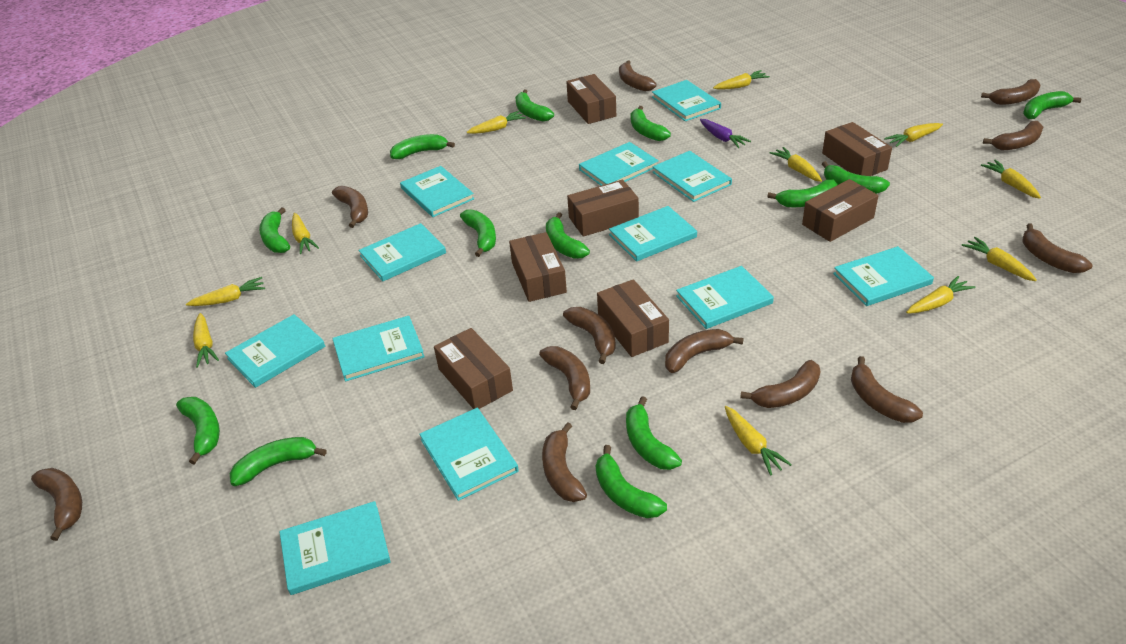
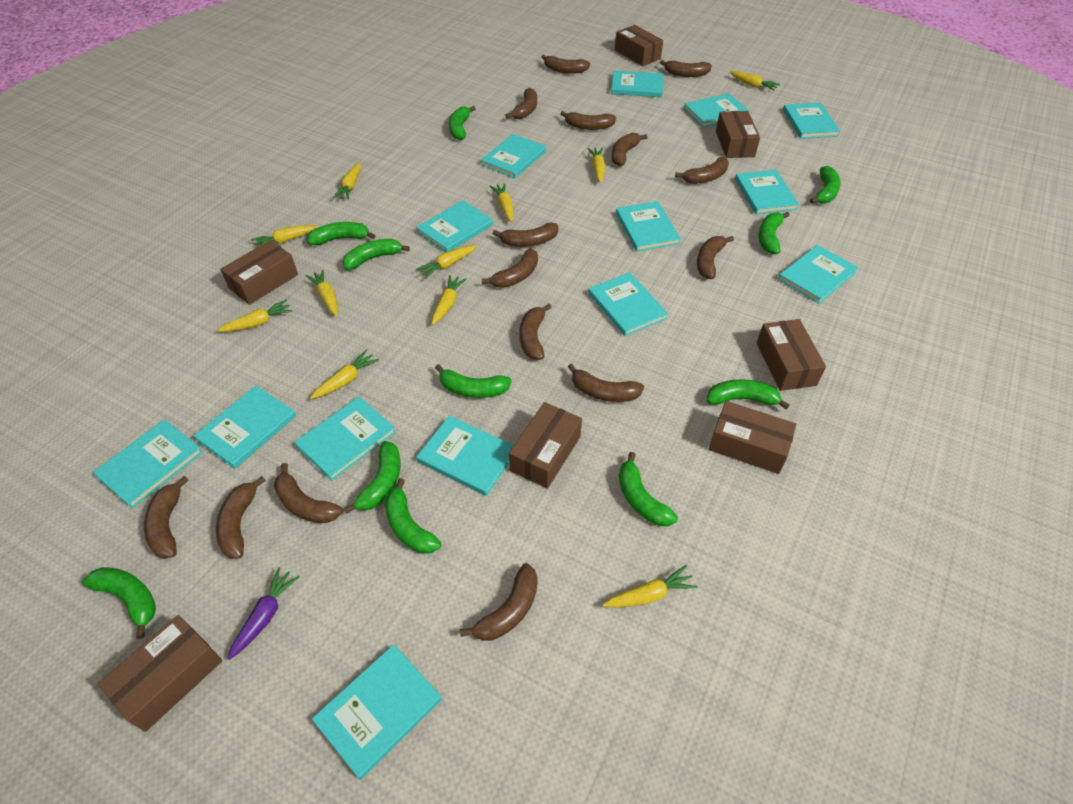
brown banana: [31,468,82,541] [332,186,368,228] [539,346,590,410] [542,422,587,502] [563,307,616,364] [619,61,656,92] [665,329,744,373] [740,360,821,408] [851,356,923,423] [981,79,1041,105] [983,121,1043,150] [1022,223,1093,273] = 12 -> [144,476,189,559] [216,476,266,559] [274,463,343,523] [460,563,538,641] [482,249,538,288] [493,223,558,247] [505,88,537,119] [519,304,552,360] [541,55,590,74] [560,111,616,130] [568,363,644,402] [612,133,648,167] [660,60,712,77] [675,157,729,184] [697,236,734,279] = 15
green banana: [176,397,220,465] [230,437,327,486] [259,207,290,253] [390,134,455,159] [460,210,496,257] [515,89,554,122] [546,212,590,259] [596,445,667,518] [626,396,682,470] [631,106,671,141] [767,179,837,207] [822,161,890,194] [1023,91,1081,119] = 13 -> [82,567,156,639] [307,222,376,245] [342,239,410,270] [344,441,401,514] [385,478,441,554] [435,364,512,398] [449,106,476,140] [619,452,678,526] [707,379,790,410] [759,212,790,254] [810,166,841,204] = 11
turquoise book: [225,314,325,388] [279,501,391,595] [332,316,425,382] [358,223,446,281] [400,166,474,217] [419,408,519,501] [579,142,659,186] [609,206,697,262] [652,80,721,121] [652,151,732,202] [676,266,774,329] [833,246,934,306] = 12 -> [93,419,203,509] [194,386,296,469] [294,397,396,481] [312,644,442,780] [416,200,493,252] [416,415,514,496] [481,134,546,179] [588,272,668,336] [611,71,663,97] [616,201,681,252] [684,93,750,128] [735,170,799,215] [778,245,859,304] [783,103,840,139] = 14

